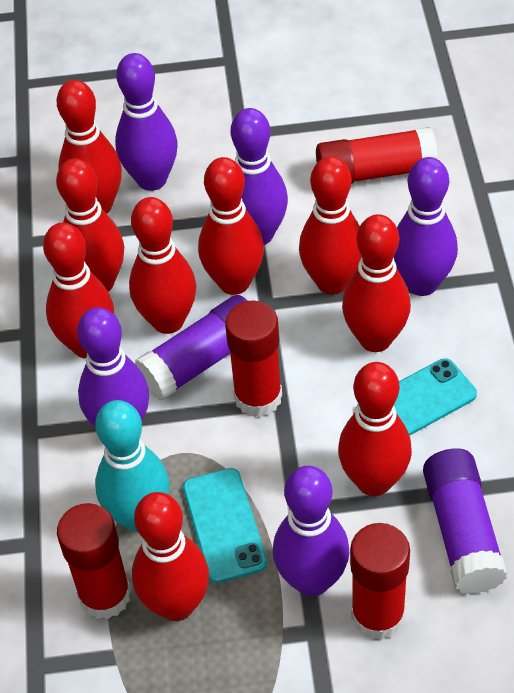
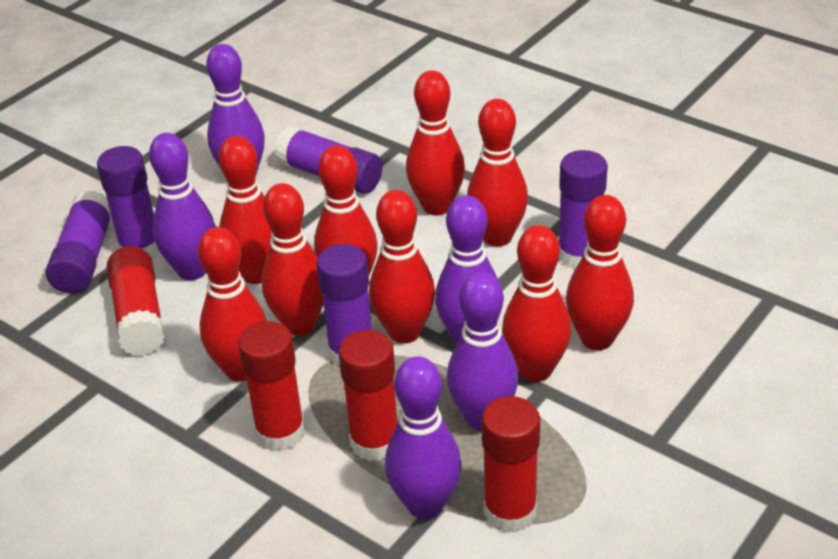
purple glue stick: [135,295,248,400] [423,448,507,594] = 2 -> [46,190,112,294] [97,146,159,257] [274,126,382,194] [316,244,372,366] [559,150,608,269] = 5
turquoise bowling pin: [95,400,170,532] = 1 -> none = 0
turquoise phone: [183,468,267,583] [356,358,477,436] = 2 -> none = 0

